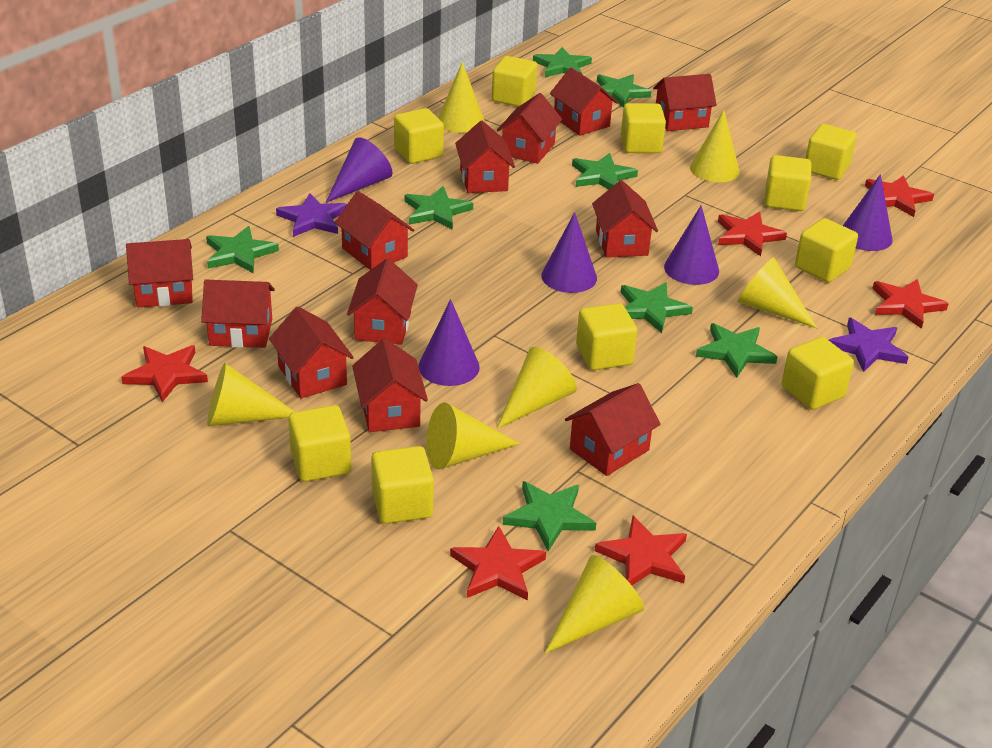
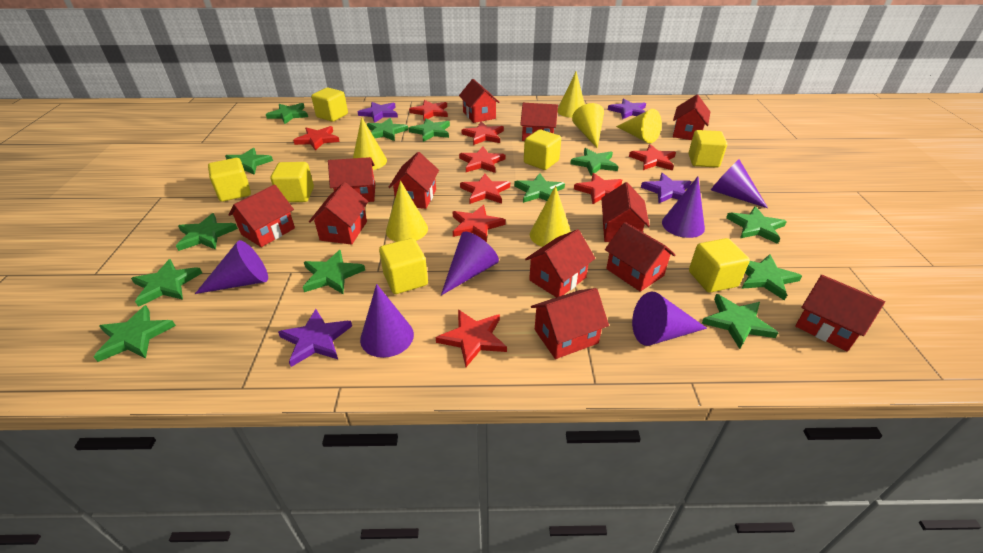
green star: [206,226,279,274] [404,186,473,230] [503,481,596,551] [533,47,592,77] [572,153,638,189] [597,74,651,108] [621,282,693,333] [696,323,777,378] = 8 -> [94,305,176,362] [131,259,202,307] [176,213,238,251] [225,148,273,175] [266,103,308,124] [303,250,365,294] [367,118,408,141] [409,118,450,142] [514,173,565,203] [570,148,619,176] [702,294,778,349] [726,206,787,244] [742,254,802,301] = 13
purple cone: [326,137,393,203] [418,299,480,386] [541,212,597,293] [664,205,719,285] [843,174,893,251] = 5 -> [195,240,268,294] [360,284,414,358] [441,231,499,295] [632,291,707,346] [662,177,705,238] [711,159,768,208] = 6
purple star: [276,193,347,237] [829,318,909,372] = 2 -> [278,309,352,367] [358,102,398,123] [608,98,646,119] [641,173,691,203] = 4
red star: [121,345,208,402] [450,526,546,600] [595,515,687,585] [718,212,787,256] [865,175,934,217] [872,279,949,329] = 6 -> [293,126,340,151] [409,100,448,121] [435,310,507,367] [453,205,506,242] [459,147,506,173] [460,174,510,204] [462,122,504,145] [574,173,622,205] [629,144,676,171] = 9
yellow cone: [207,363,295,426] [426,403,520,469] [438,62,484,133] [497,347,577,429] [545,555,644,653] [690,110,740,182] [737,257,817,328] = 7 -> [353,117,387,170] [386,180,428,242] [530,186,571,247] [558,72,585,118] [572,103,604,148] [616,109,662,144] = 6
yellow cube: [288,405,351,482] [371,446,434,524] [394,108,444,164] [492,56,537,107] [576,303,637,370] [621,103,666,153] [765,155,811,211] [782,337,854,410] [795,218,858,282] [805,124,857,180] = 10 -> [208,158,251,202] [270,162,314,202] [311,88,348,122] [379,238,428,294] [524,130,561,170] [688,130,727,168] [689,238,750,293] = 7

